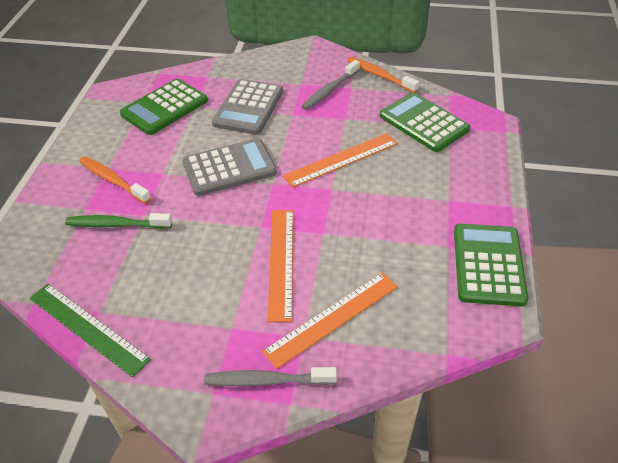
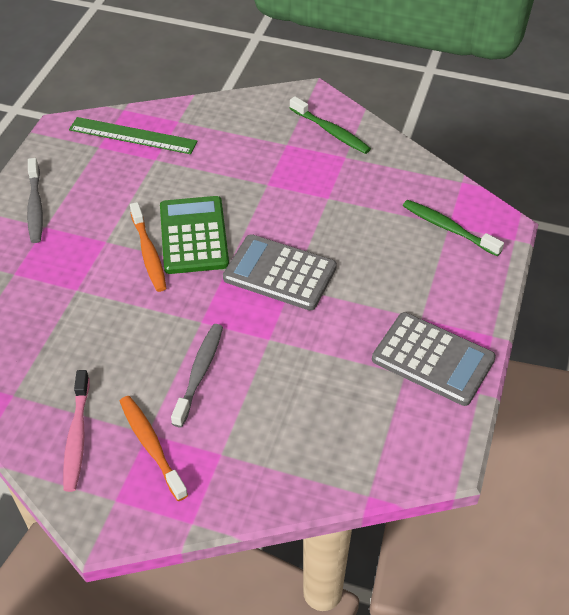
green calculator: [120,79,208,135] [380,92,470,152] [454,224,528,306] = 3 -> [160,196,229,274] = 1
green toothbrush: [65,213,172,229] = 1 -> [290,96,371,154] [403,200,504,256] = 2
orange ruler: [262,273,398,369] [268,210,293,322] [283,133,398,188] = 3 -> none = 0
pink toothbrush: none = 0 -> [63,370,89,492] = 1

